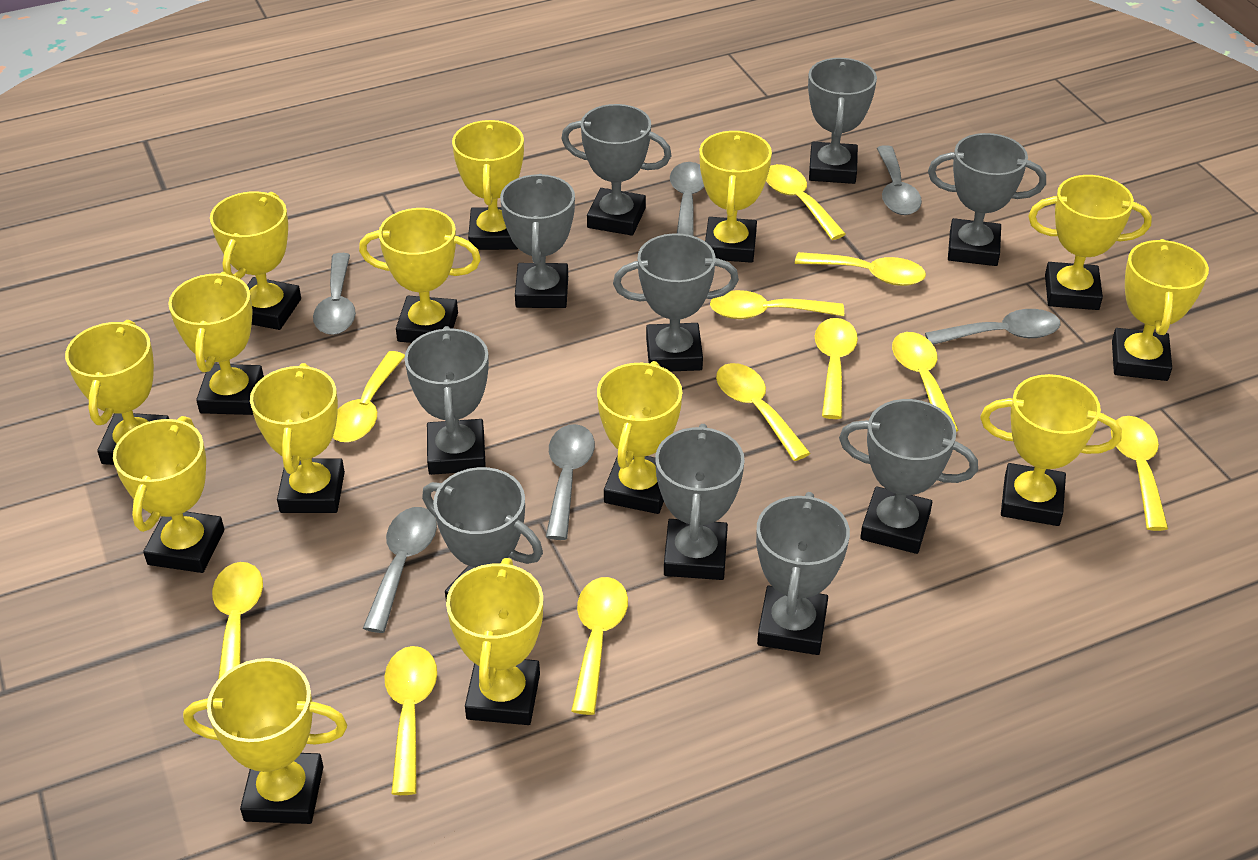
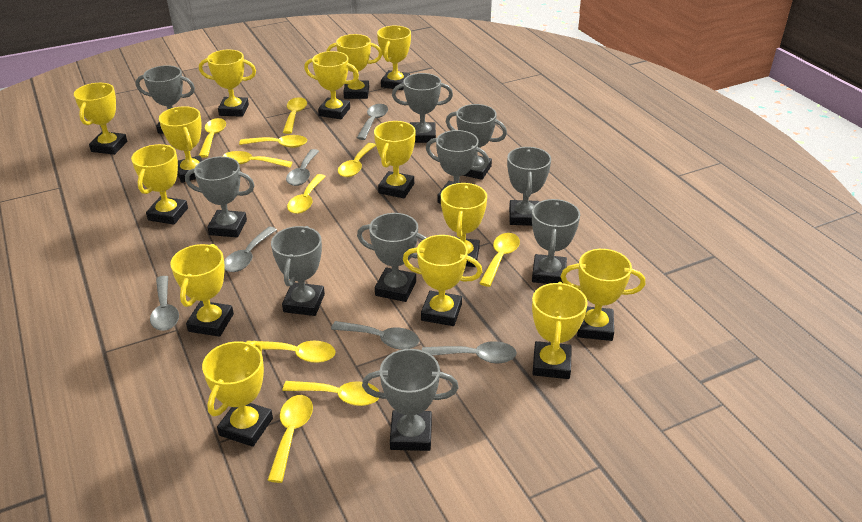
yellow spoon: [212,562,263,679] [333,351,405,442] [384,646,437,795] [571,577,628,715] [710,290,844,319] [716,363,811,461] [766,164,846,240] [795,252,926,286] [815,318,858,419] [892,332,959,432] [1111,416,1168,531] = 11 -> [199,118,226,158] [222,151,292,168] [239,135,307,148] [246,341,335,363] [267,395,313,483] [283,97,307,134] [283,381,379,406] [287,174,326,214] [338,143,376,177] [479,233,520,287] = 10

